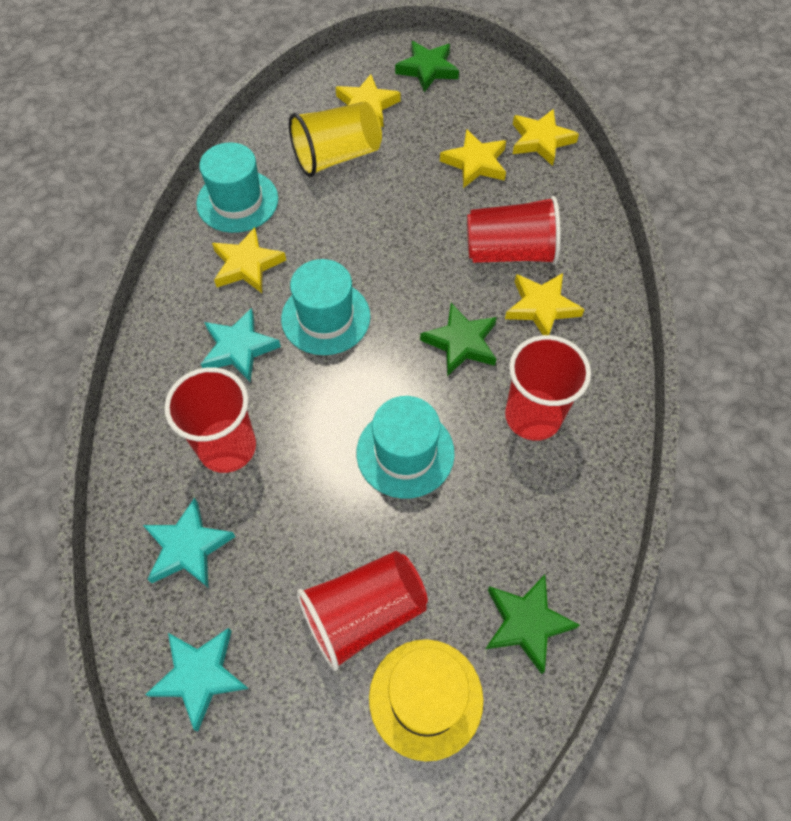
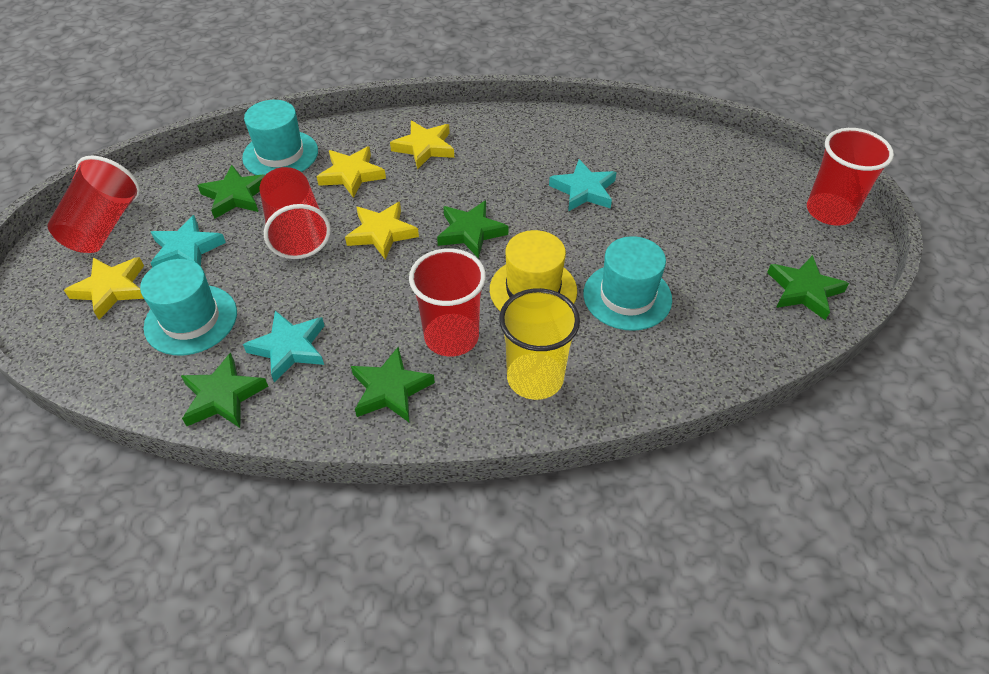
green star: [395,41,459,92] [420,303,497,376] [486,575,580,674] = 3 -> [181,352,268,428] [197,165,265,219] [351,347,435,422] [437,200,508,259] [767,255,849,321] = 5
yellow star: [212,227,286,293] [336,74,401,127] [440,129,506,188] [505,273,585,335] [513,109,579,166] = 5 -> [64,257,144,320] [317,146,386,198] [345,202,419,260] [390,121,454,169] = 4

